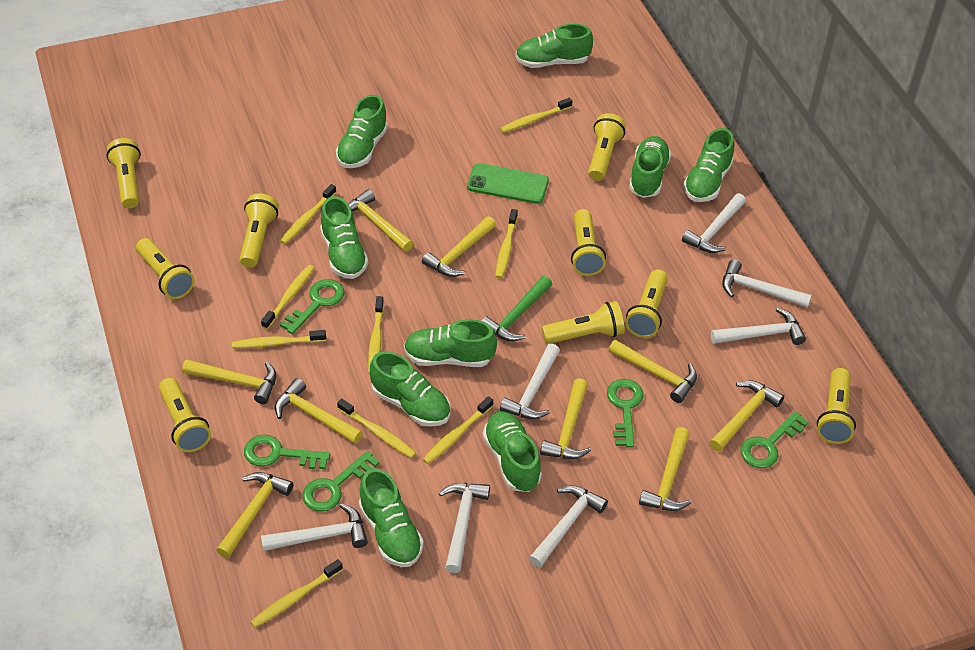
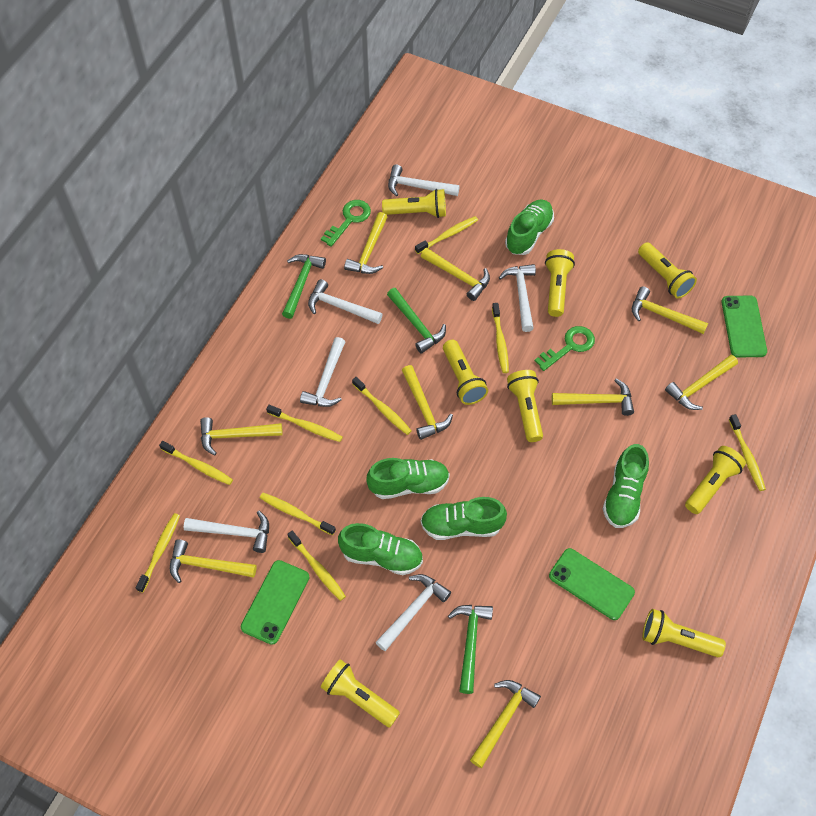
green hammer: [482,276,552,341] = 1 -> [282,254,326,319] [387,288,446,353] [448,605,493,694] = 3
green key: [244,434,330,469] [280,279,345,334] [302,451,380,512] [607,379,644,448] [740,411,809,468] = 5 -> [321,200,371,247] [535,326,595,371] = 2
green phone: [467,163,549,204] = 1 -> [241,560,309,645] [549,548,635,620] [721,296,767,358] = 3
green shoe: [320,196,368,279] [336,95,388,168] [359,468,424,567] [370,351,450,427] [404,319,497,367] [483,412,542,492] [515,24,593,68] [629,136,671,198] [683,128,734,202] = 9 -> [338,523,423,575] [366,458,450,499] [421,497,507,540] [505,199,554,255] [603,444,649,528] = 5
white hammer: [261,503,368,551] [439,483,490,573] [500,343,560,419] [529,485,608,568] [682,193,746,253] [711,308,806,345] [722,259,812,308] = 7 -> [184,511,269,553] [300,337,345,407] [308,279,383,324] [375,574,451,651] [388,165,460,197] [499,264,536,332] = 6
yellow flashlight: [106,138,141,208] [136,238,195,299] [159,378,211,452] [240,193,279,268] [542,301,625,344] [571,209,606,276] [588,113,626,181] [625,269,668,338] [817,368,856,444] = 9 -> [321,659,400,728] [382,189,446,218] [443,340,488,405] [507,370,543,442] [545,249,575,317] [638,242,697,299] [642,609,726,657] [685,446,746,514] = 8

